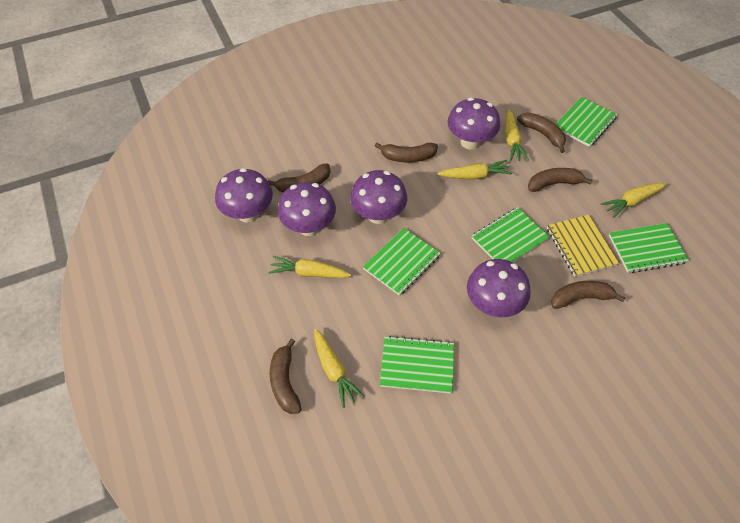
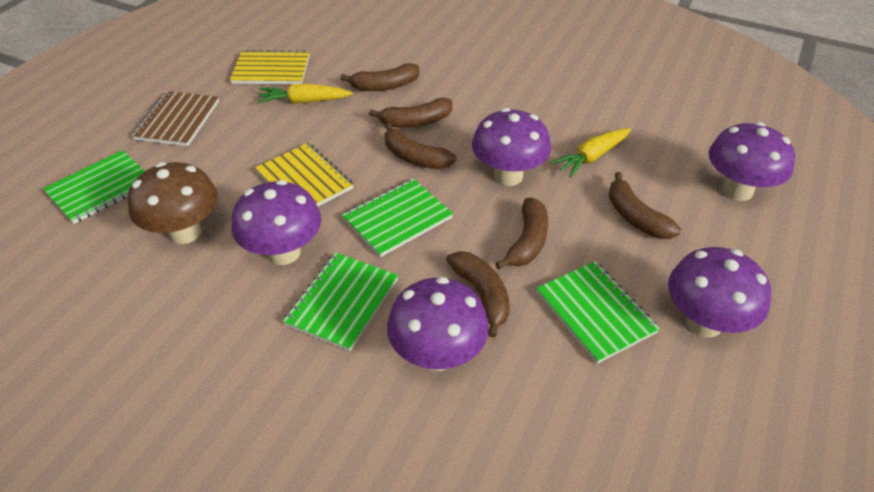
brown mushroom: none = 0 -> [128,162,218,244] = 1
brown notebook: none = 0 -> [131,91,219,146] = 1
green notebook: [363,228,441,296] [380,336,454,393] [472,207,550,262] [556,97,618,147] [609,223,689,273] = 5 -> [43,150,145,224] [283,253,398,351] [342,179,453,257] [536,261,660,364] = 4
yellow carrot: [269,255,351,278] [314,328,365,408] [438,160,512,180] [505,110,529,161] [601,183,666,218] = 5 -> [257,84,353,104] [551,128,631,177] = 2
yellow notebook: [547,215,619,277] = 1 -> [230,50,310,84] [255,143,354,206] = 2

